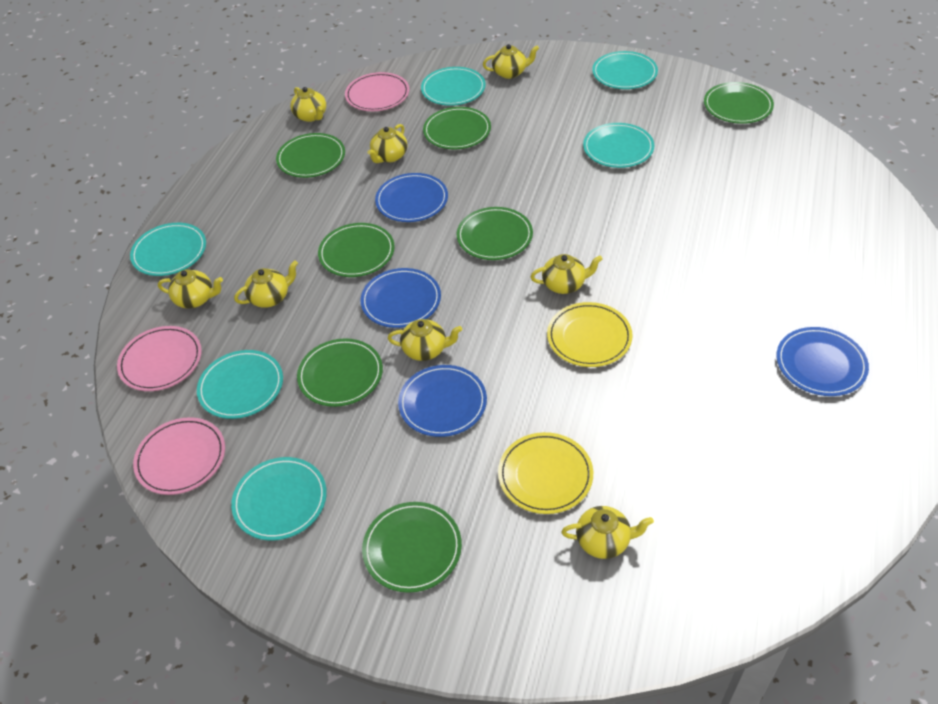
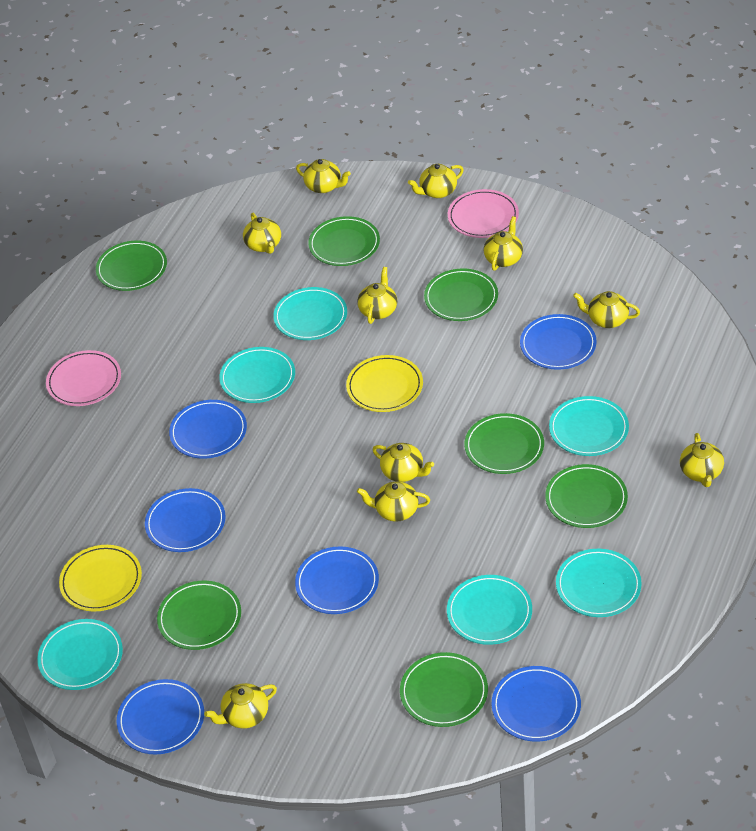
blue plate: [361,268,441,328] [375,173,448,222] [398,365,487,437] [776,327,869,396] = 4 -> [117,679,204,754] [145,488,226,552] [169,400,247,459] [295,546,379,614] [492,666,581,742] [520,314,597,370] = 6
pink plate: [117,326,202,391] [133,417,225,495] [345,72,409,111] = 3 -> [46,350,121,406] [448,189,519,238] = 2
yellow teapot: [158,269,223,308] [234,260,298,308] [290,87,326,122] [367,124,407,163] [388,319,462,361] [483,44,539,79] [531,254,602,294] [561,506,654,559] = 8 -> [204,683,277,728] [243,213,281,254] [296,159,351,193] [357,267,397,324] [357,481,430,522] [372,443,434,482] [408,164,464,198] [484,216,523,271] [573,291,640,328] [680,433,724,487] = 10

